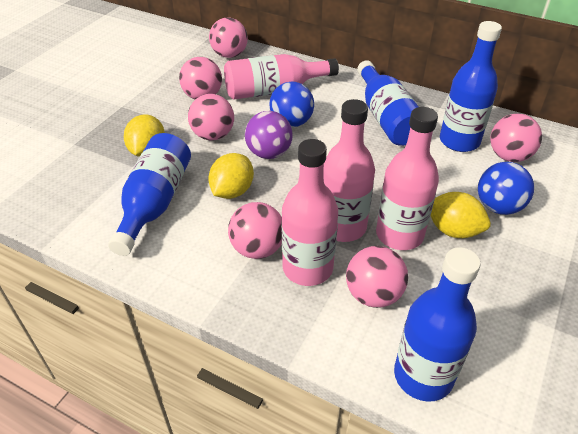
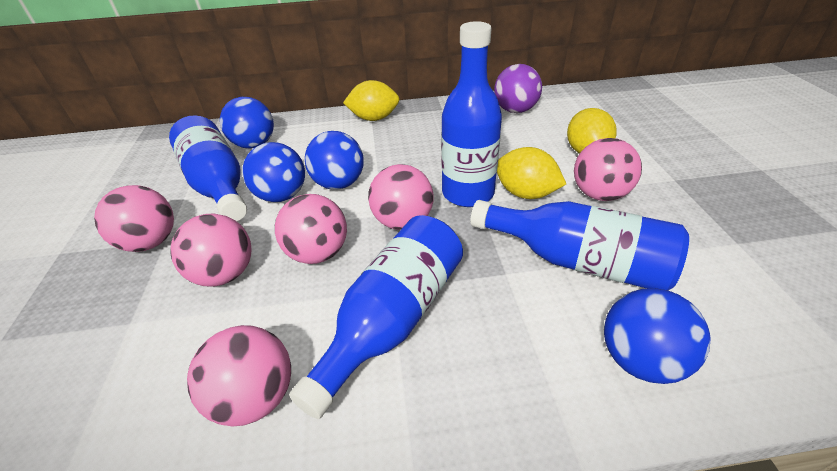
blue ball: [269,82,314,127] [478,162,534,215] = 2 -> [220,97,274,149] [242,142,305,202] [305,131,364,190] [604,288,710,384] = 4
pink bottle: [224,54,339,100] [282,139,338,286] [323,99,375,242] [376,107,439,250] = 4 -> none = 0

